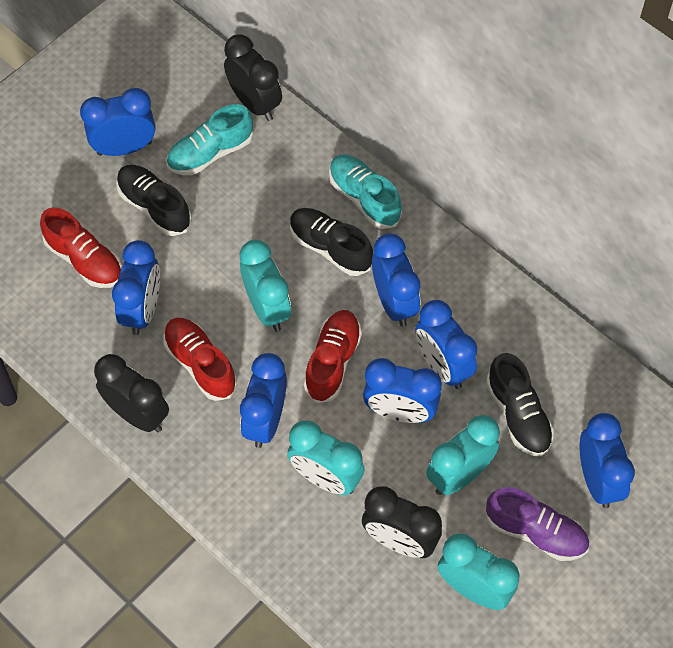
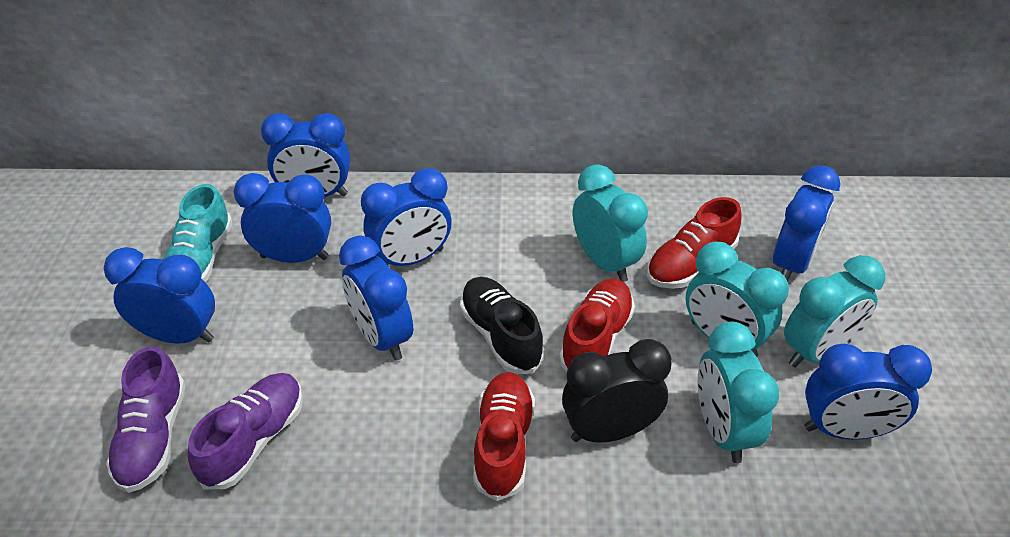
black clock: [94,354,169,432] [224,34,282,121] [362,486,442,558] = 3 -> [562,339,672,443] = 1
black shoe: [116,165,192,236] [290,208,373,276] [486,353,554,456] = 3 -> [460,277,544,374] = 1
purple shoe: [486,487,589,561] = 1 -> [106,346,186,493] [188,373,303,489] = 2
turquoise shoe: [166,104,253,175] [329,154,402,229] = 2 -> [163,184,233,282] = 1

